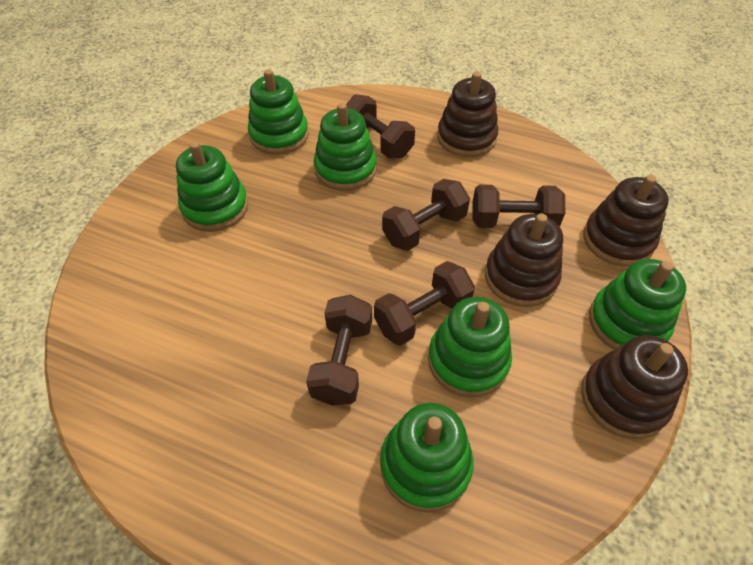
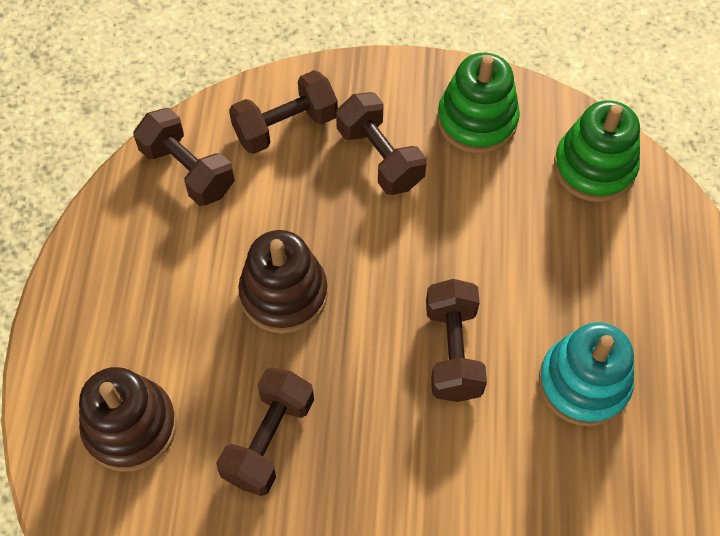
brown stacking toy: [437,72,498,157] [485,213,563,307] [581,335,688,439] [583,175,669,267] = 4 -> [79,367,177,472] [238,230,328,333] = 2
green stacking toy: [176,141,248,232] [248,69,309,155] [314,103,377,191] [380,403,474,512] [428,297,512,397] [589,259,686,350] = 6 -> [437,53,520,153] [554,100,640,202] = 2
turquoise stacking toy: none = 0 -> [539,322,634,427] = 1

